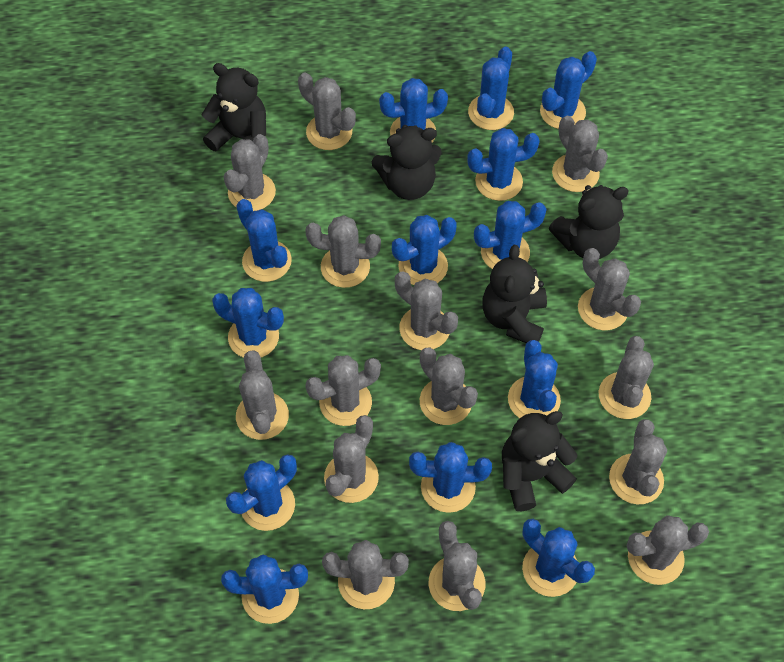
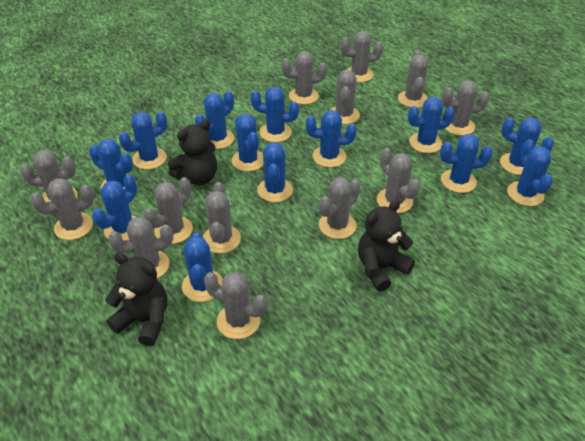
black teddy bear: [201,63,266,151] [372,125,442,200] [482,245,547,343] [502,411,577,511] [549,185,629,259] = 5 -> [105,252,167,346] [168,119,217,185] [358,199,415,291] = 3
grey cactus: [223,134,276,211] [236,350,289,440] [298,73,356,150] [305,215,381,288] [305,355,381,426] [322,540,409,609] [324,415,379,503] [395,271,458,350] [420,348,478,425] [429,521,485,611] [552,116,608,192] [578,248,641,330] [599,336,654,419] [609,419,667,504] [626,515,709,585] = 15 -> [20,150,77,202] [30,178,94,240] [108,217,173,278] [143,177,193,244] [203,182,241,254] [204,272,267,339] [282,51,327,104] [319,177,360,239] [331,70,360,124] [340,31,383,82] [377,148,420,213] [398,51,429,108] [442,80,489,135] = 13

